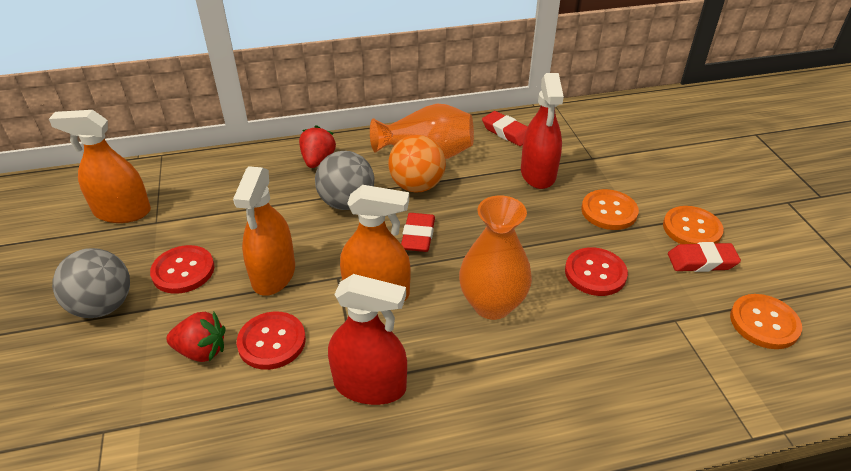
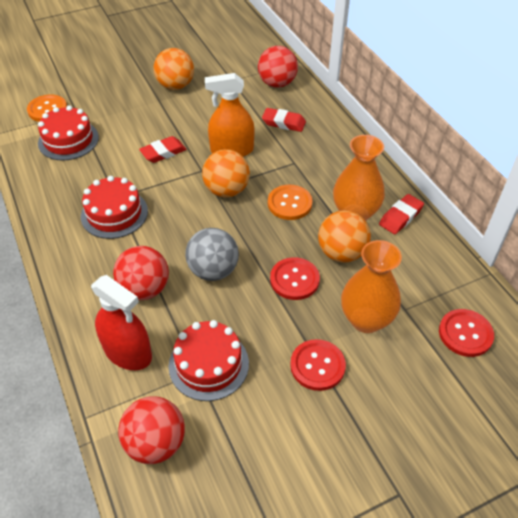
grey ball: [52,248,130,318] [315,151,374,210] = 2 -> [185,228,239,281] = 1
orange ball: [388,135,446,193] = 1 -> [154,48,194,90] [202,149,250,198] [318,210,371,263] = 3
orange button: [581,189,639,230] [663,206,724,244] [730,294,802,349] = 3 -> [27,95,67,122] [268,185,312,220] = 2
orange spray bottle: [49,110,151,223] [233,166,295,296] [340,185,411,300] = 3 -> [205,73,255,157] = 1
red ball: none = 0 -> [113,246,169,300] [118,396,185,464] [258,46,298,88] = 3
red cake: none = 0 -> [38,105,99,161] [81,176,148,239] [169,320,249,401] = 3
red spray bottle: [328,274,407,405] [521,73,564,189] = 2 -> [91,275,152,370] = 1
red strawberry: [166,312,225,362] [299,125,336,168] = 2 -> none = 0

